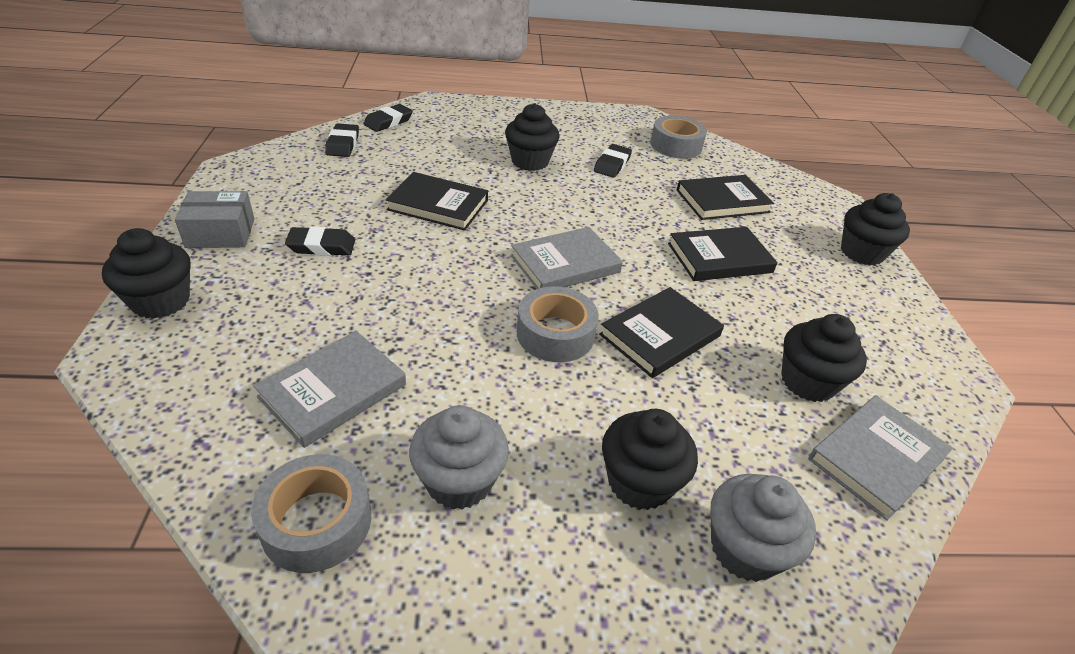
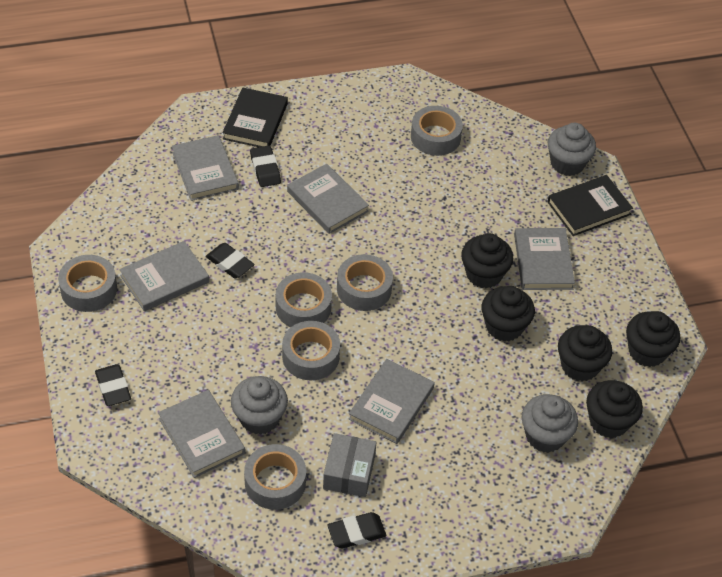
black book: [386,172,488,231] [599,287,724,378] [668,227,778,281] [677,175,774,220] = 4 -> [222,87,288,147] [547,175,633,236] = 2
grey book: [253,331,406,448] [511,227,623,289] [808,396,953,521] = 3 -> [119,241,209,311] [158,390,245,478] [172,135,239,201] [287,164,369,234] [348,359,435,444] [514,228,575,290] = 6
grey cupcake: [409,405,509,510] [710,474,816,582] = 2 -> [231,376,288,435] [522,394,578,453] [548,123,596,176] = 3
grey tape: [251,454,371,573] [517,286,599,362] [650,116,707,159] = 3 -> [58,255,117,312] [244,444,306,510] [276,272,332,327] [282,321,340,380] [337,254,393,311] [411,106,463,156] = 6

